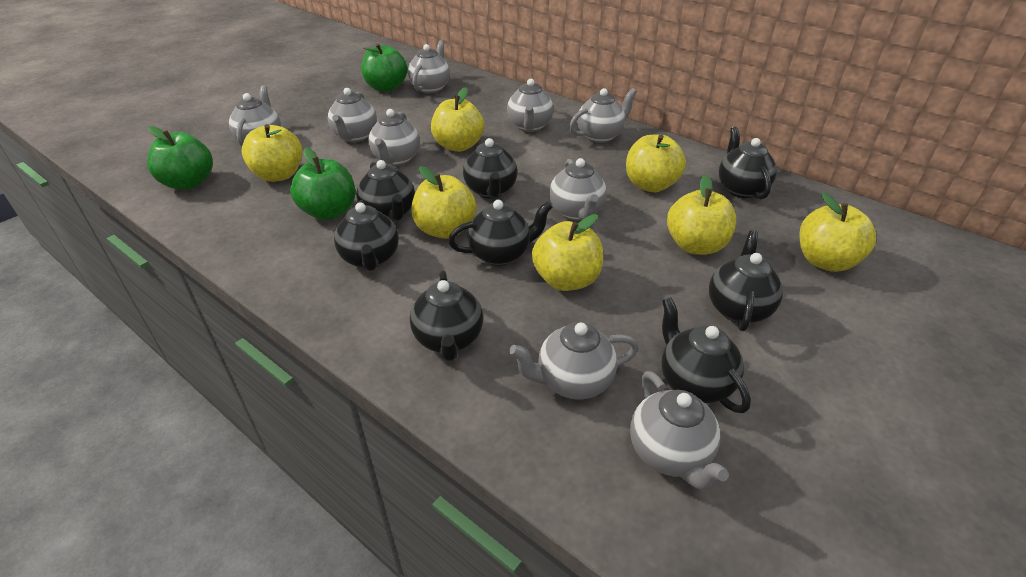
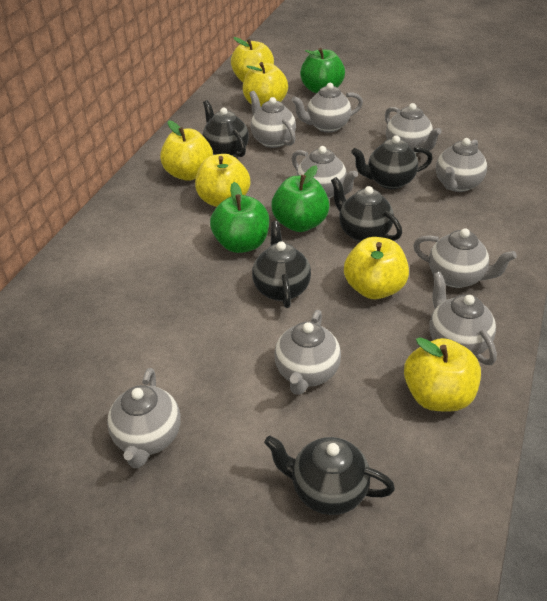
black teapot: [334,200,399,271] [357,160,415,222] [410,270,483,361] [448,200,553,266] [463,138,517,198] [661,297,751,413] [709,231,783,331] [719,127,777,199] = 8 -> [203,100,249,157] [252,221,311,308] [264,436,395,515] [331,177,402,242] [351,135,433,189] = 5
yellow apple: [242,124,303,182] [411,166,477,239] [431,87,484,152] [532,214,603,291] [626,134,686,192] [667,175,736,255] [799,192,876,272] = 7 -> [160,120,213,181] [195,154,250,207] [231,37,274,82] [243,62,288,106] [344,237,409,299] [404,337,481,412] = 6

